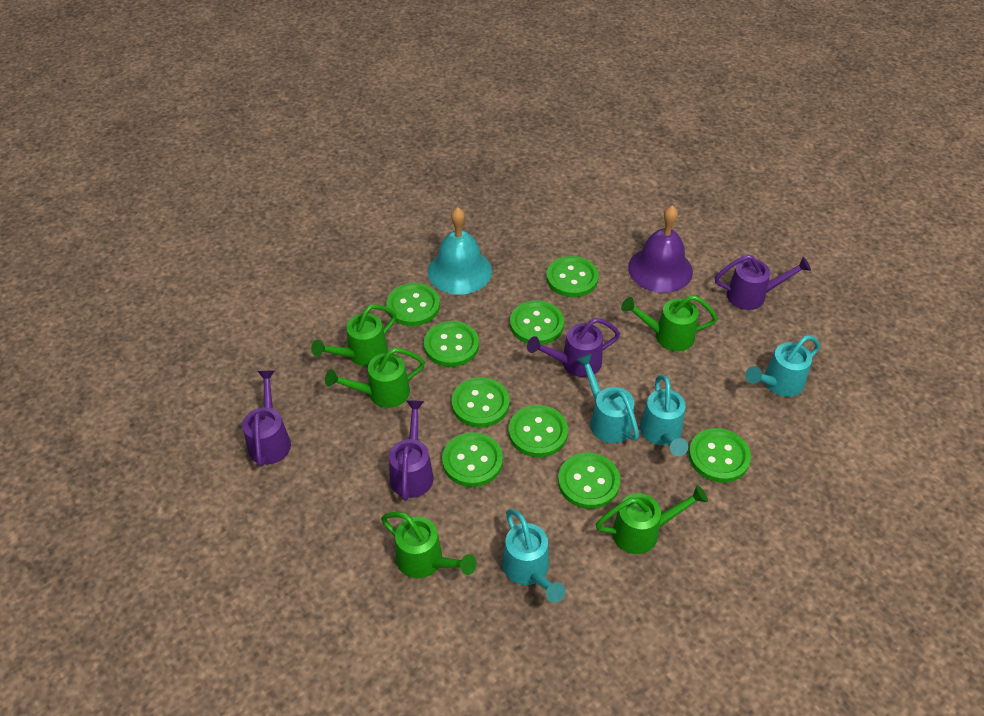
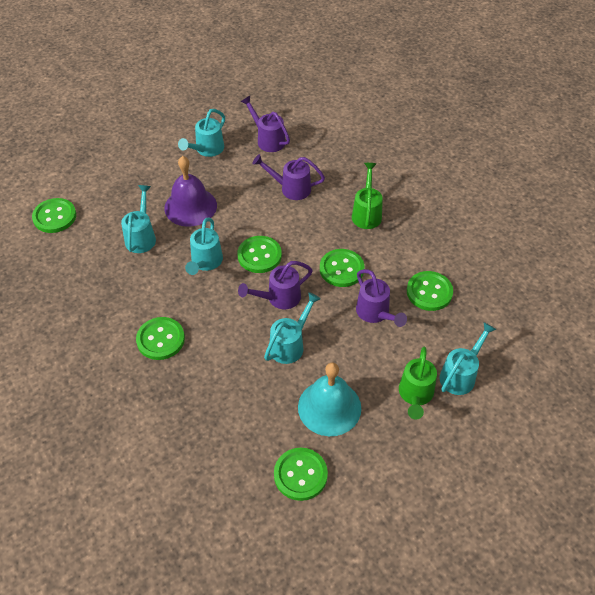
green button: [386,283,440,326] [424,321,479,367] [442,432,503,487] [451,377,509,428] [509,405,568,457] [510,300,564,345] [546,256,599,297] [558,453,620,509] [689,428,751,483] = 9 -> [32,198,76,233] [136,317,185,360] [237,236,282,273] [274,448,328,501] [320,249,365,287] [407,271,453,311] = 6
green watering can: [311,304,396,366] [325,348,425,408] [381,512,477,578] [596,485,708,554] [621,295,718,351] = 5 -> [352,163,383,229] [399,346,437,419] = 2
turquoise watering can: [502,509,566,603] [576,354,639,443] [640,375,688,456] [745,335,820,397] = 4 -> [121,185,156,253] [178,109,225,157] [185,218,223,275] [264,292,321,364] [440,322,497,395] = 5

